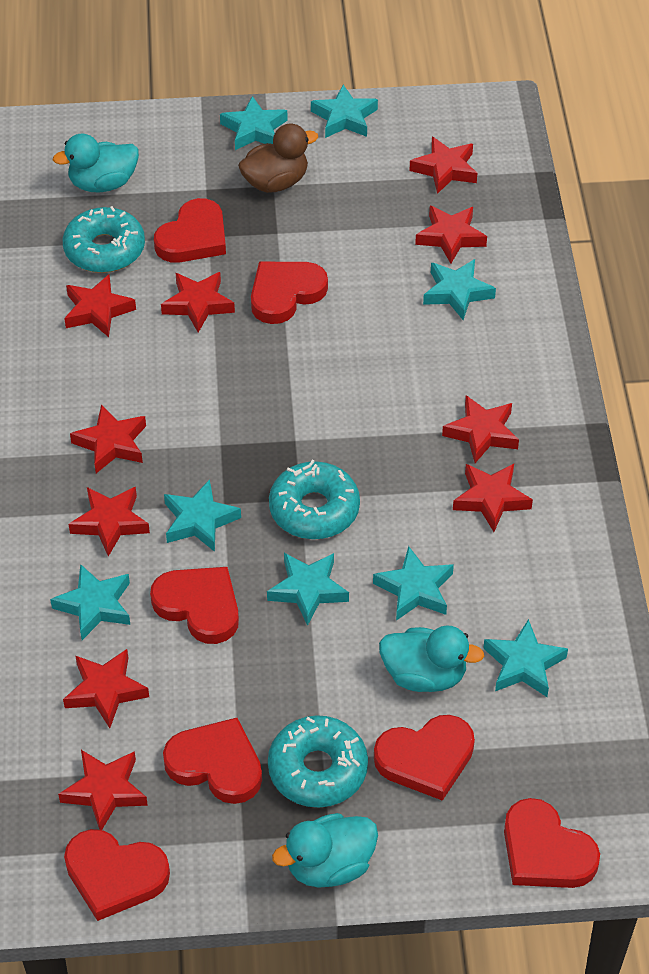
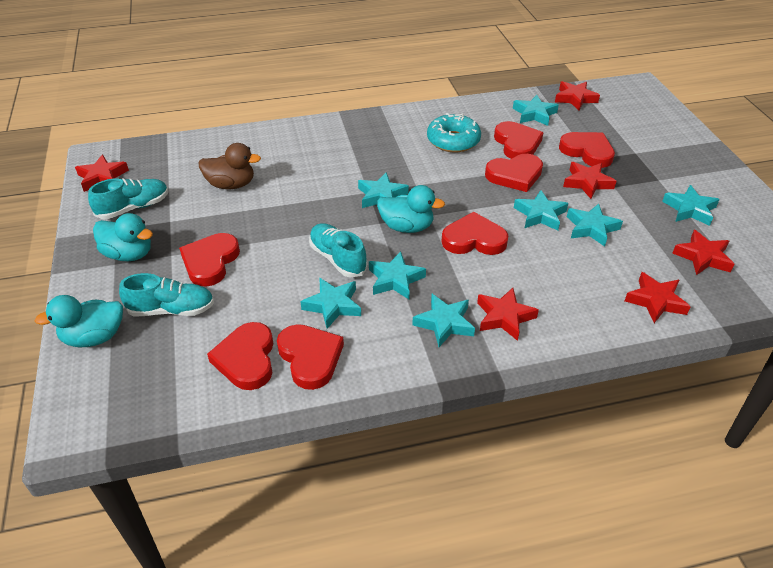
red star: [58,750,148,830] [63,649,149,728] [64,274,136,337] [68,487,150,556] [70,405,146,473] [161,272,235,333] [409,136,477,194] [415,206,487,264] [442,395,519,463] [453,464,533,532] = 10 -> [75,155,129,192] [477,288,539,341] [555,81,600,110] [563,162,616,199] [625,272,691,323] [672,230,734,275] = 6
turquoise donut: [62,206,145,273] [268,715,368,808] [269,460,360,539] = 3 -> [427,113,481,152] = 1
turquoise shoe: none = 0 -> [88,178,168,219] [119,273,214,316] [309,223,368,277] = 3

